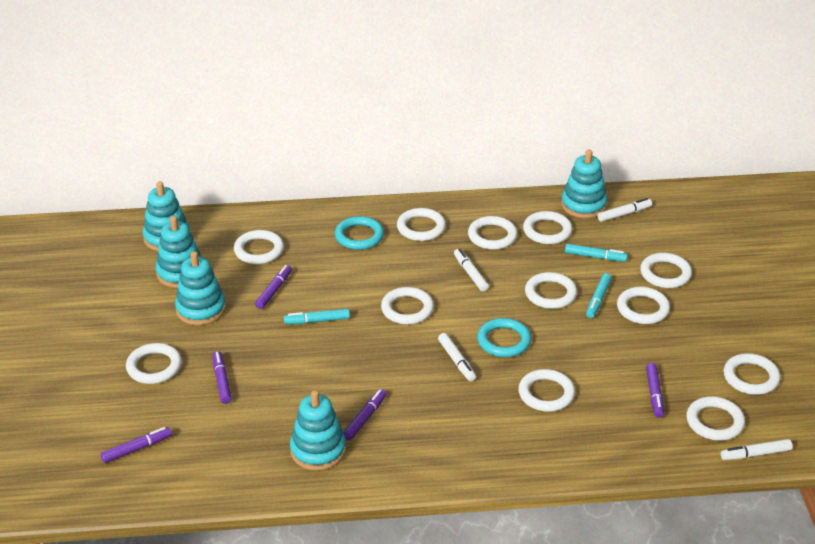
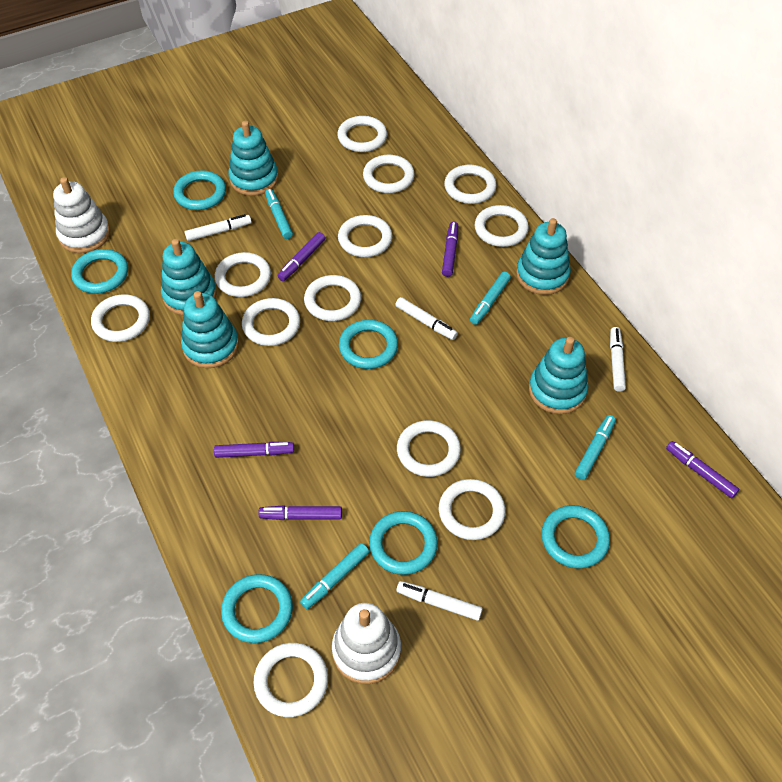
turquoise marker: [284,309,350,324] [565,244,628,262] [586,273,612,318] = 3 -> [265,189,293,239] [300,543,369,609] [470,272,511,325] [575,415,616,480] = 4
turquoise ring: [335,216,384,250] [477,318,531,357] = 2 -> [71,249,128,294] [173,170,226,210] [221,574,293,643] [339,320,398,369] [369,511,438,575] [542,505,610,569] = 6
white stacking toy: none = 0 -> [53,177,110,253] [332,603,401,684] = 2

